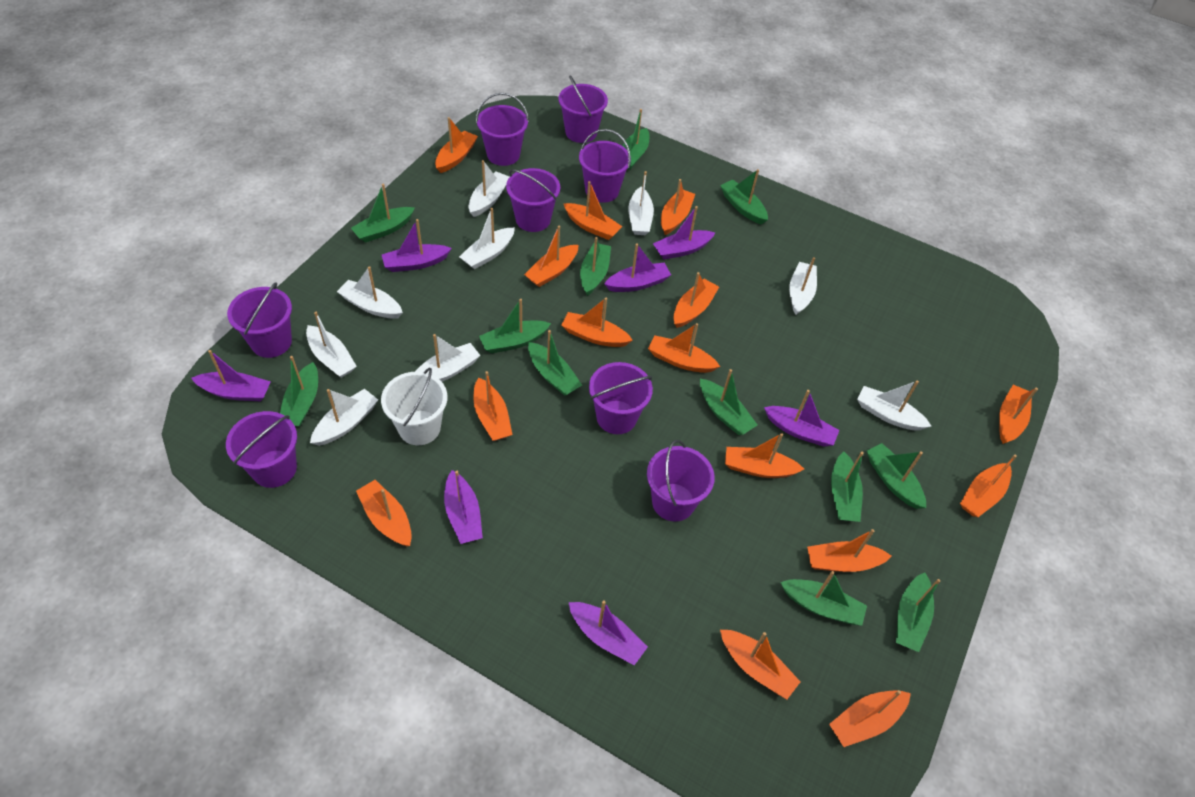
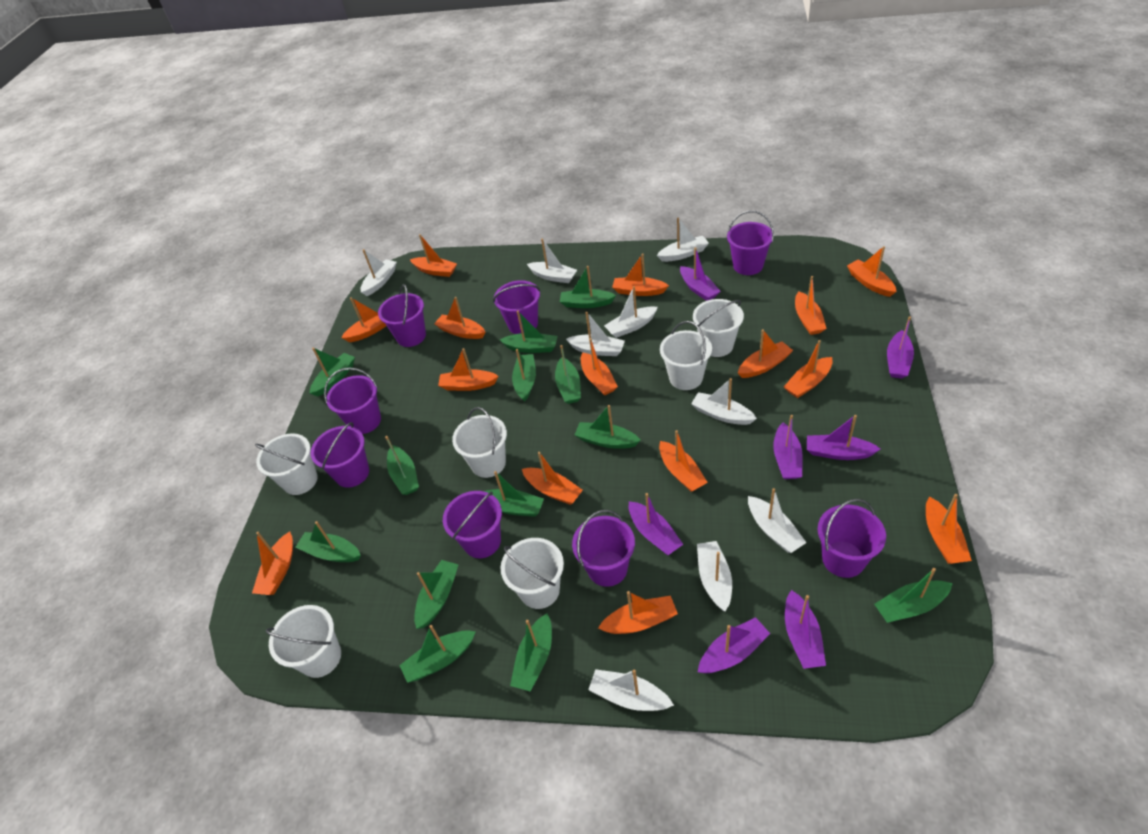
green boat: [280,356,318,427] [351,184,415,243] [479,299,551,354] [528,330,582,396] [580,237,611,296] [622,109,649,170] [700,369,757,435] [720,169,768,224] [780,571,867,626] [831,452,864,522] [867,443,926,509] [896,572,940,652] = 12 -> [295,521,361,562] [310,347,355,397] [385,436,419,495] [399,625,476,683] [414,560,459,629] [484,471,544,517] [500,311,558,353] [510,614,552,692] [512,349,536,402] [555,345,581,404] [560,266,616,308] [575,405,641,449] [874,568,953,623] = 13
white bucket: [381,368,447,445] = 1 -> [255,433,318,495] [266,605,341,678] [452,407,507,478] [501,538,564,609] [660,321,712,390] [693,299,744,357] = 6

